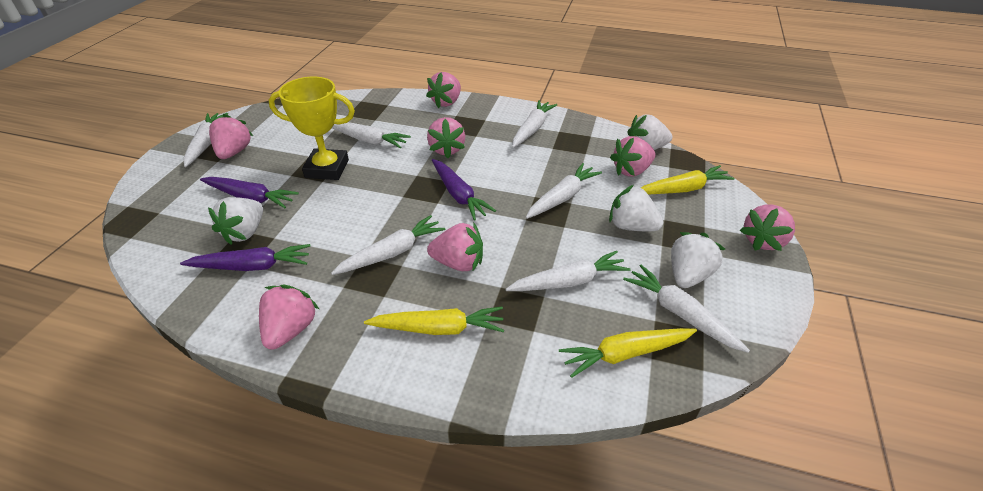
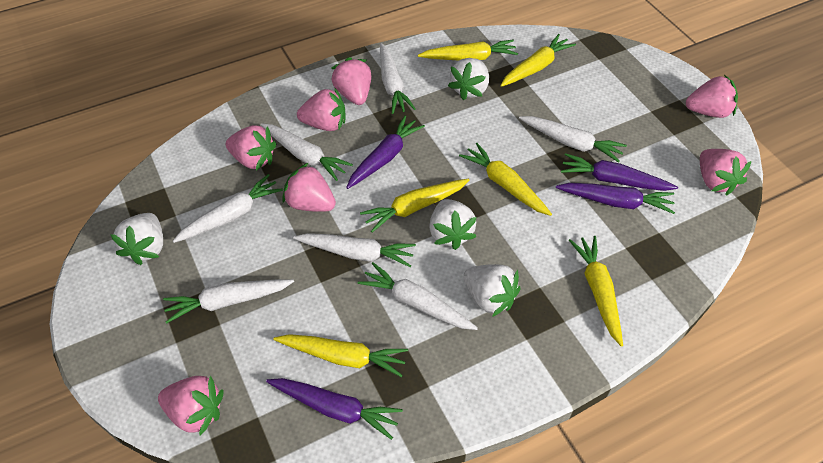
purple carrot: [180,244,311,271] [200,177,299,208] [432,159,496,220] = 3 -> [266,378,403,440] [346,115,425,189] [556,183,675,214] [561,153,678,191] = 4
yellow carrot: [364,307,504,335] [559,328,697,378] [641,165,735,195] = 3 -> [274,334,408,377] [360,179,469,232] [418,40,518,61] [459,143,552,216] [500,34,576,87] [569,236,623,347] = 6
yellow trophy: [269,77,355,180] = 1 -> none = 0

